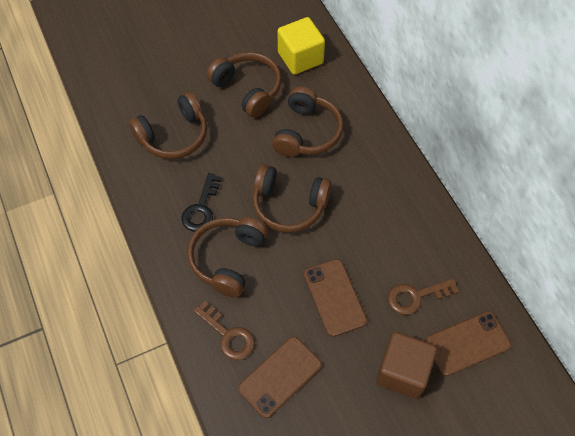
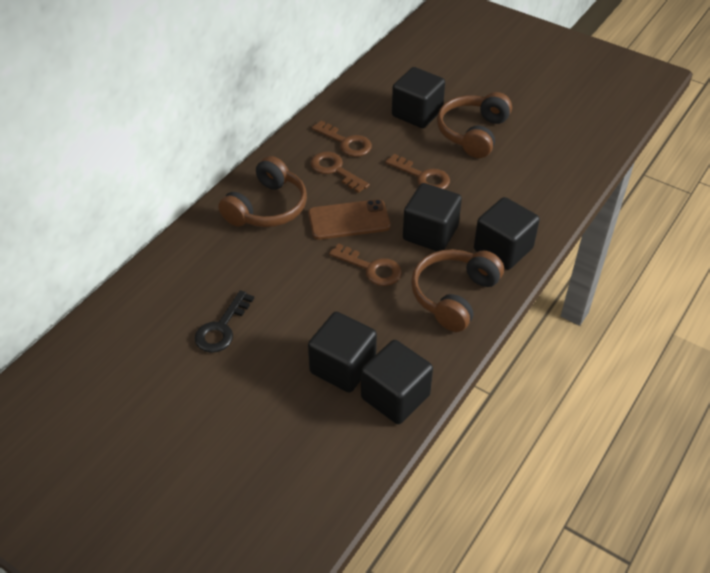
black cube: none = 0 -> [308,311,377,393] [361,340,433,424] [392,67,445,128] [403,183,462,251] [474,197,540,270] = 5
brown cube: [376,332,437,399] = 1 -> none = 0
brown headphones: [129,92,207,159] [188,217,268,298] [207,52,282,118] [253,164,332,233] [272,86,344,157] = 5 -> [218,156,307,227] [411,249,504,332] [437,92,512,158] = 3
brown key: [193,301,255,360] [388,279,459,315] = 2 -> [310,152,370,193] [312,120,372,157] [329,243,402,286] [385,154,450,189] = 4
brown phone: [238,337,322,418] [304,259,367,337] [425,311,511,376] = 3 -> [308,199,391,240] = 1
yellow cube: [277,17,325,75] = 1 -> none = 0

